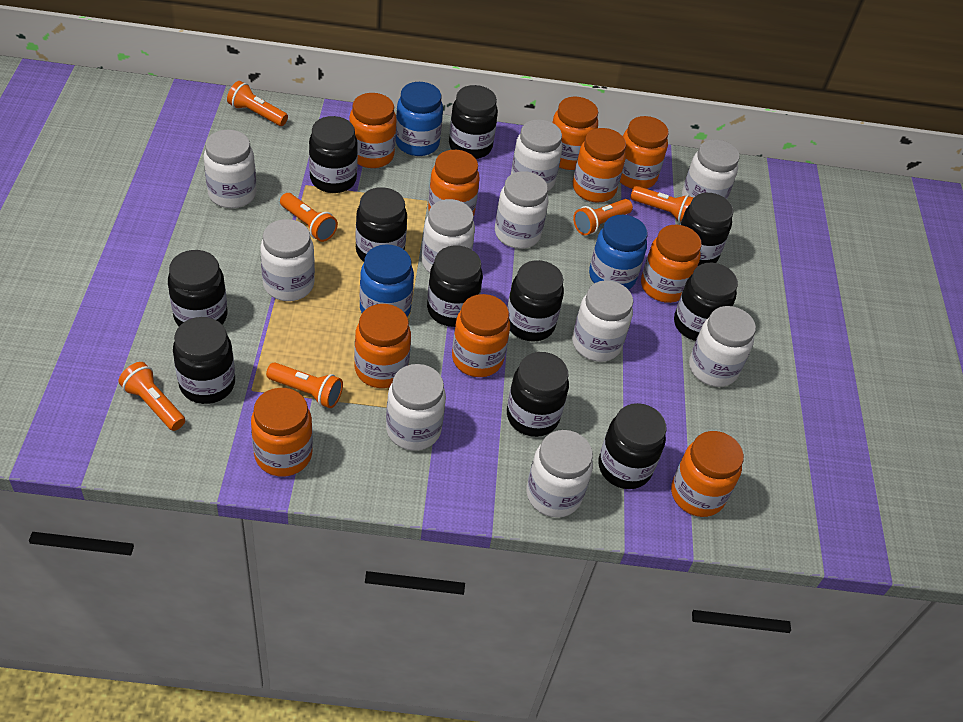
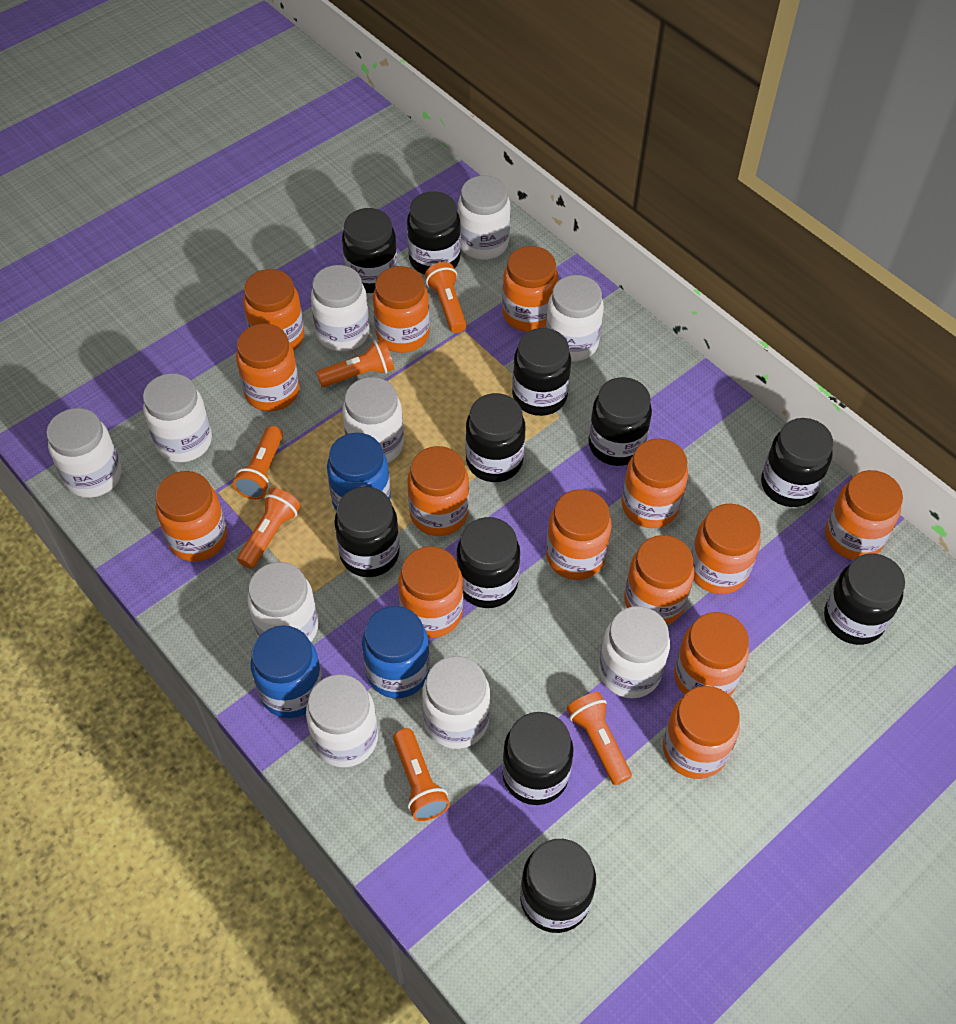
orange jar: [251,388,313,477] [349,93,397,168] [354,304,411,388] [428,150,480,216] [452,294,510,377] [552,97,598,170] [573,128,626,203] [620,116,669,189] [641,225,702,303] [671,431,744,517] = 10 -> [155,471,227,562] [236,324,299,411] [243,269,304,350] [373,266,430,353] [398,546,463,638] [407,446,469,536] [502,246,558,332] [546,489,612,580] [622,439,688,528] [624,535,694,625] [663,686,740,779] [674,612,749,696] [691,504,761,594] [825,470,903,560] = 14

